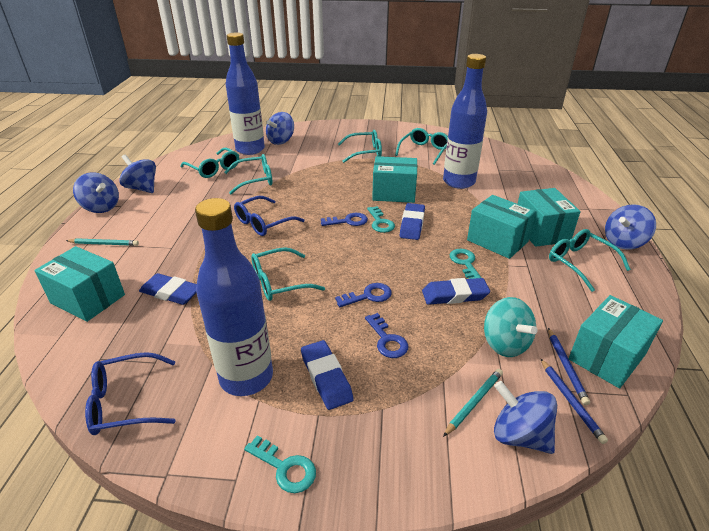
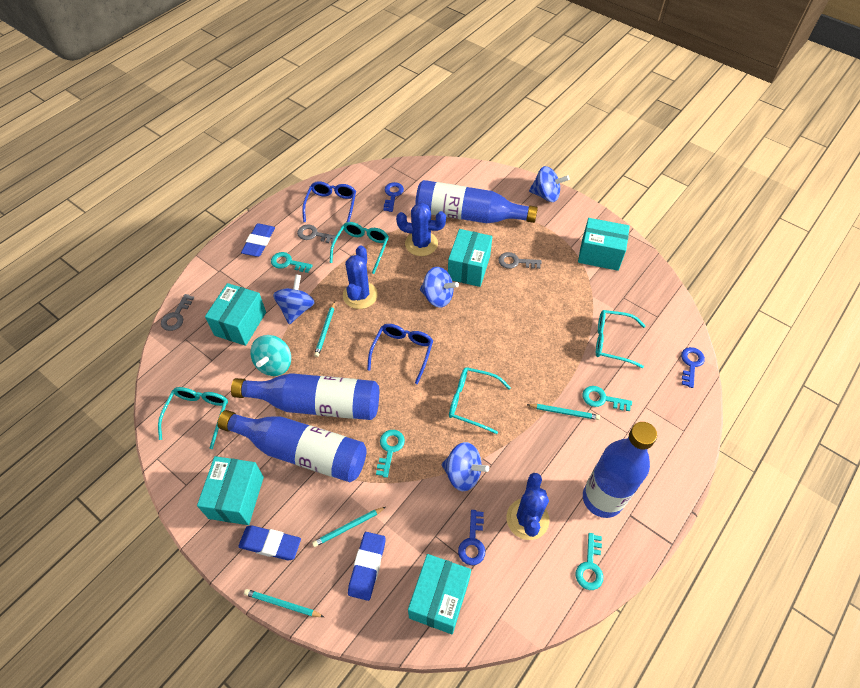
blue bottle: [195,198,273,396] [226,32,265,155] [443,54,487,189] = 3 -> [217,410,367,482] [231,373,379,420] [415,180,538,223] [583,422,657,518] = 4
blue cactus: none = 0 -> [343,245,378,309] [396,203,446,256] [506,473,549,540] = 3
blue eraser: [139,273,197,305] [301,340,354,410] [400,203,425,240] [422,278,490,305] = 4 -> [238,525,301,560] [241,223,275,257] [348,532,386,601] = 3
blue pencil: [540,358,608,444] [548,328,590,405] = 2 -> none = 0
blue spinning top: [73,172,119,213] [119,154,156,193] [266,112,294,145] [494,381,557,454] [605,204,656,250] = 5 -> [273,274,315,324] [420,267,459,308] [442,442,489,491] [529,166,570,202] = 4
grey key: none = 0 -> [161,294,194,331] [297,224,336,243] [498,252,542,269] = 3
turquoise glasses: [181,147,239,178] [224,154,273,194] [251,247,325,301] [338,130,382,163] [395,128,448,165] [549,229,631,292] = 6 -> [158,387,228,449] [330,222,389,274] [449,367,511,434] [596,310,645,368] = 4
turquoise key: [244,436,316,493] [367,206,395,233] [450,249,481,279] = 3 -> [271,252,313,273] [376,430,405,478] [575,533,603,590] [582,386,632,411] = 4
turquoise pencil: [66,238,139,246] [443,369,503,437] = 2 -> [244,589,324,617] [312,507,386,547] [314,301,335,357] [527,404,600,420] = 4

